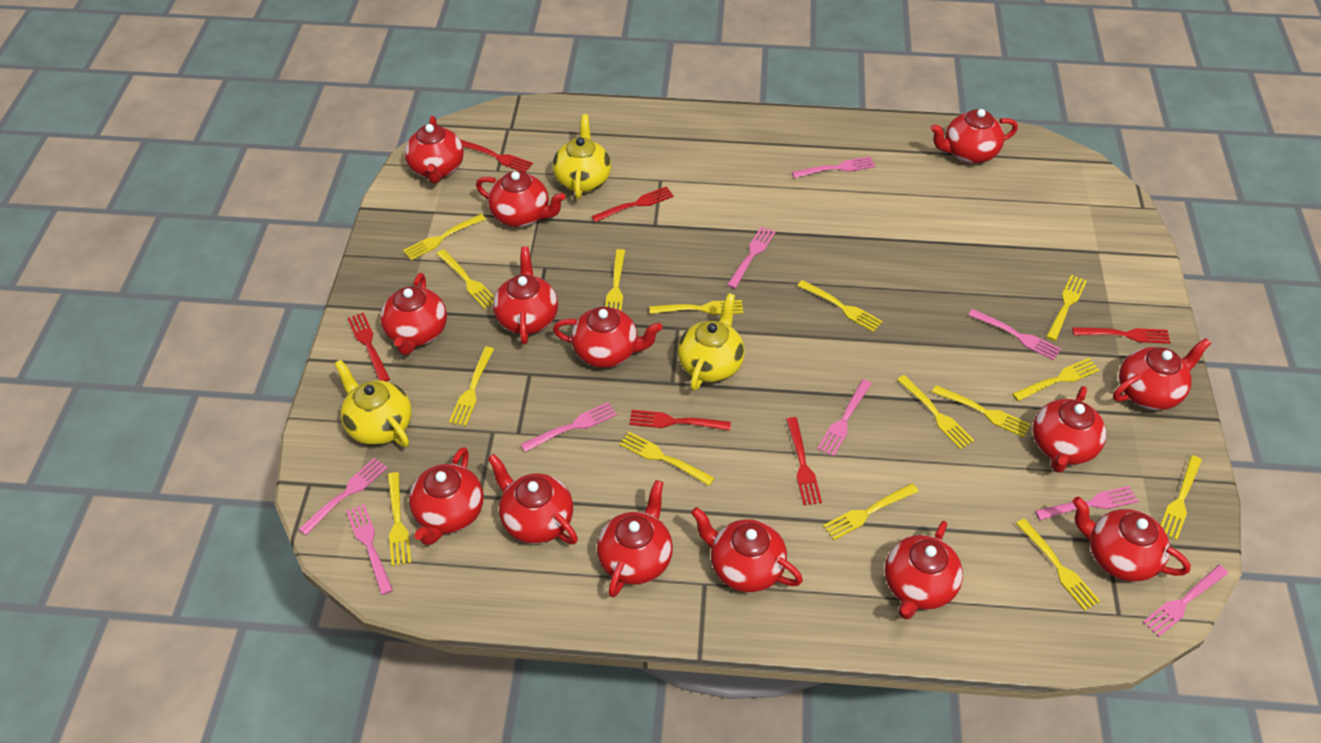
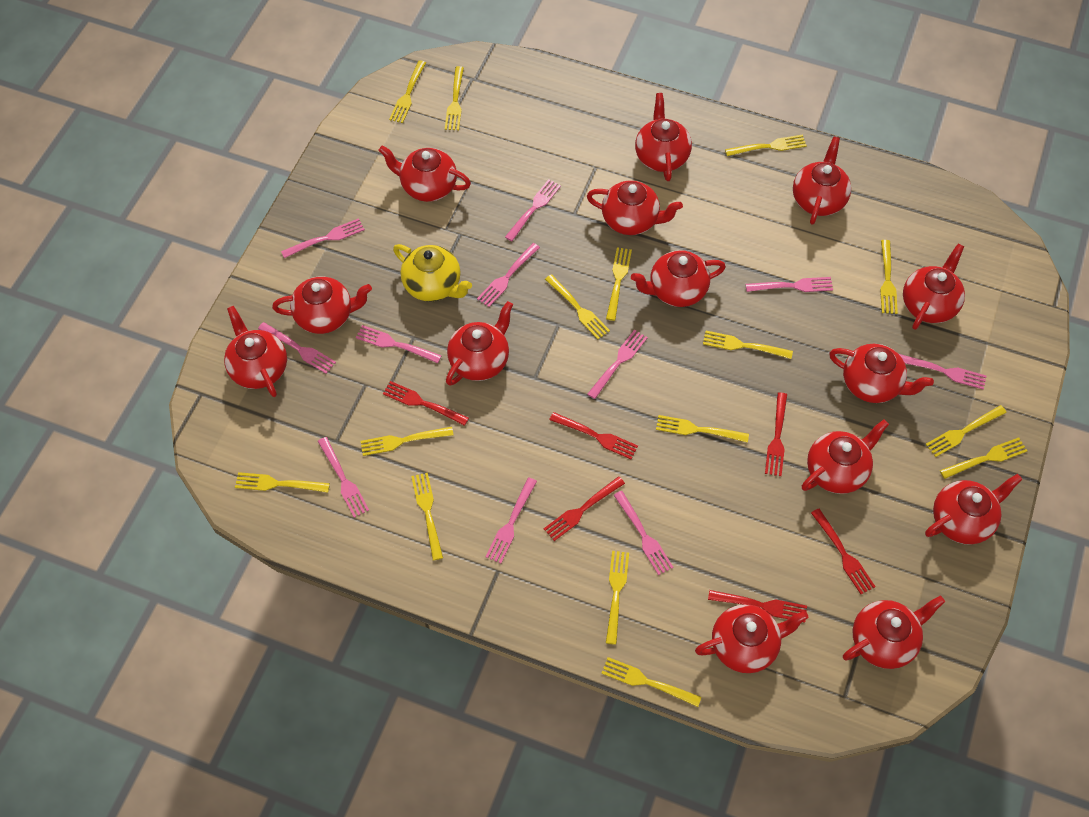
pink fork: [299,458,387,535] [346,504,393,595] [520,402,617,452] [727,226,776,289] [792,156,875,178] [817,379,872,457] [969,309,1061,360] [1035,486,1138,520] [1143,565,1228,637] = 9 -> [258,322,336,374] [281,218,365,258] [318,437,369,518] [356,325,442,363] [477,243,540,307] [486,478,537,563] [505,179,561,241] [587,330,648,399] [614,491,673,575] [746,277,833,292] [899,354,986,389] = 11
yellow teapot: [334,359,412,447] [553,114,611,199] [678,293,745,391] = 3 -> [393,244,472,302] = 1

